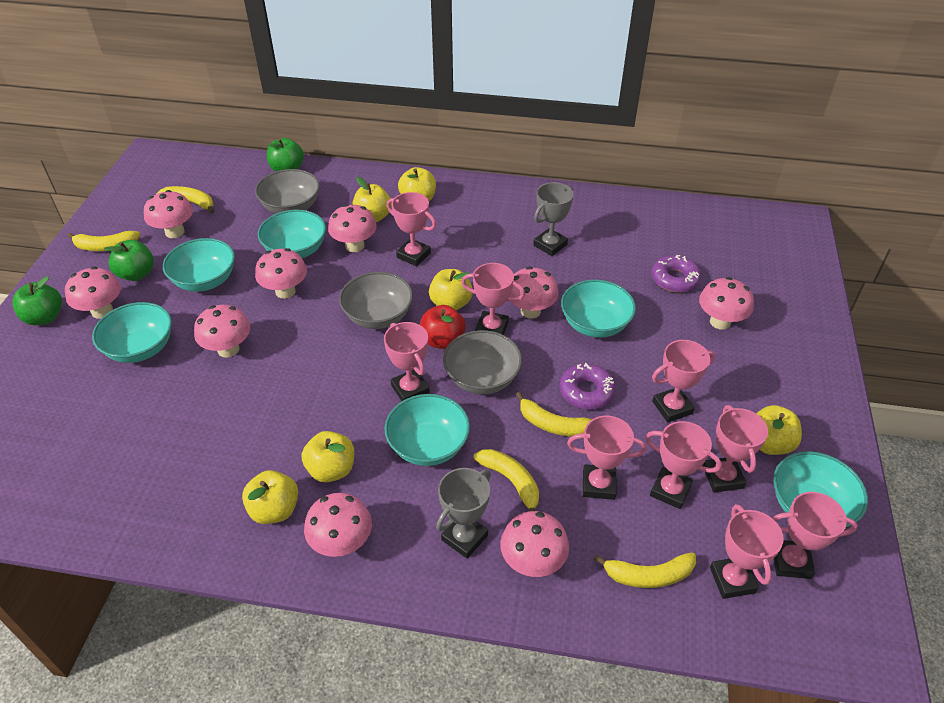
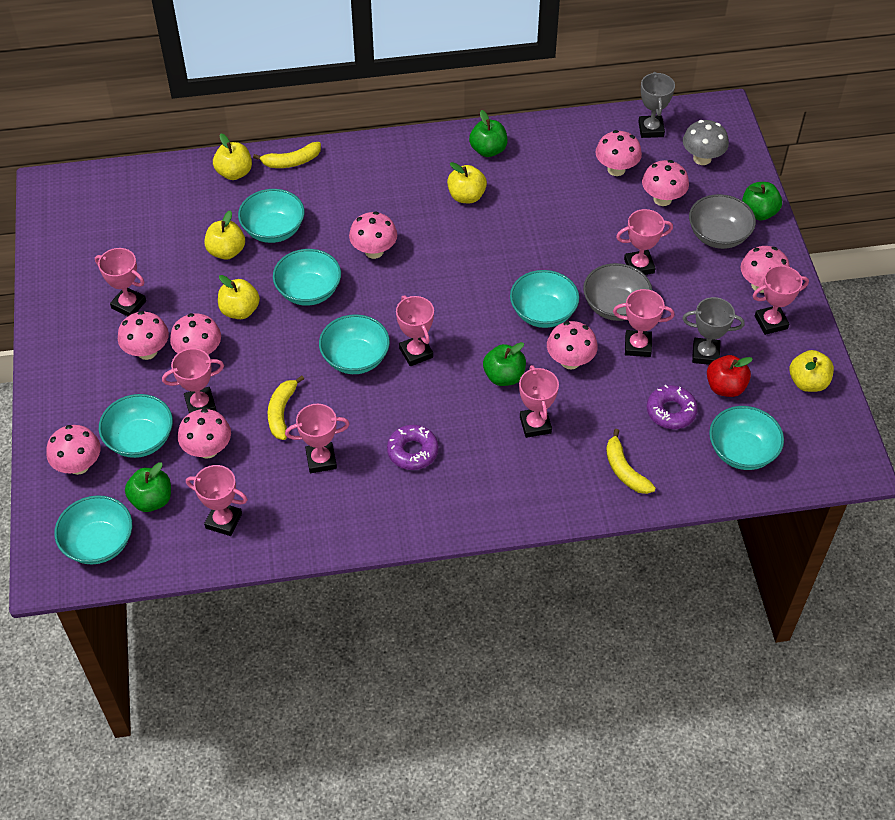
green apple: [13,276,62,325] [104,240,154,281] [267,138,304,172] = 3 -> [125,462,171,512] [469,110,508,157] [483,342,526,386] [742,182,782,220] = 4
grey bowl: [255,169,320,214] [339,272,413,329] [443,330,522,394] = 3 -> [583,263,652,321] [689,194,756,249] = 2
grey mushroom: none = 0 -> [683,120,729,165] = 1
turquoise bowl: [92,302,172,363] [163,238,235,292] [258,210,326,258] [385,394,470,466] [561,279,636,338] [773,451,868,527] = 6 -> [54,495,132,564] [99,394,173,458] [238,189,305,243] [273,249,341,306] [319,314,390,374] [510,270,579,328] [709,406,784,470] = 7
yellow apple: [242,470,298,524] [302,431,354,482] [352,177,392,222] [398,167,436,201] [429,269,473,310] [756,405,802,455] = 6 -> [204,210,245,260] [213,134,252,180] [218,275,260,319] [447,162,487,203] [790,350,834,392] = 5
yellow banana: [67,231,141,251] [157,186,214,214] [474,449,539,511] [516,392,592,437] [593,552,696,588] = 5 -> [253,142,321,168] [268,375,304,440] [606,429,656,494] = 3

